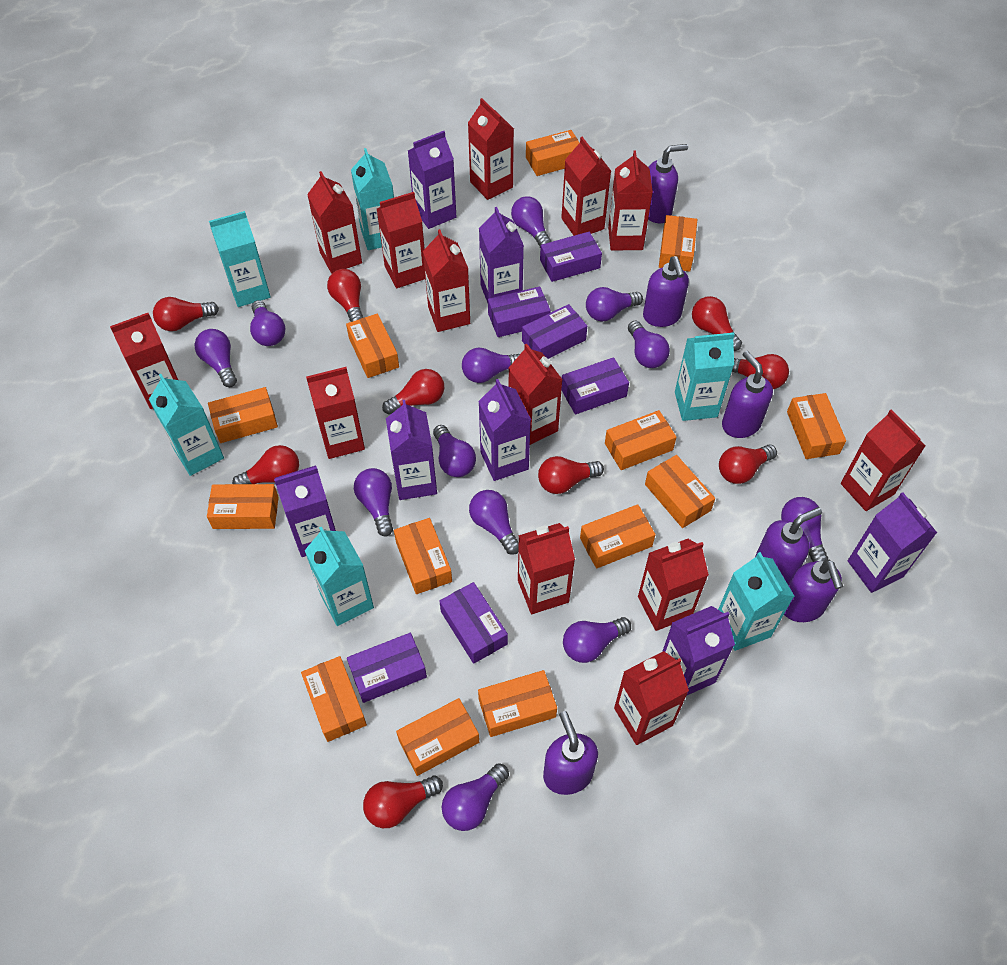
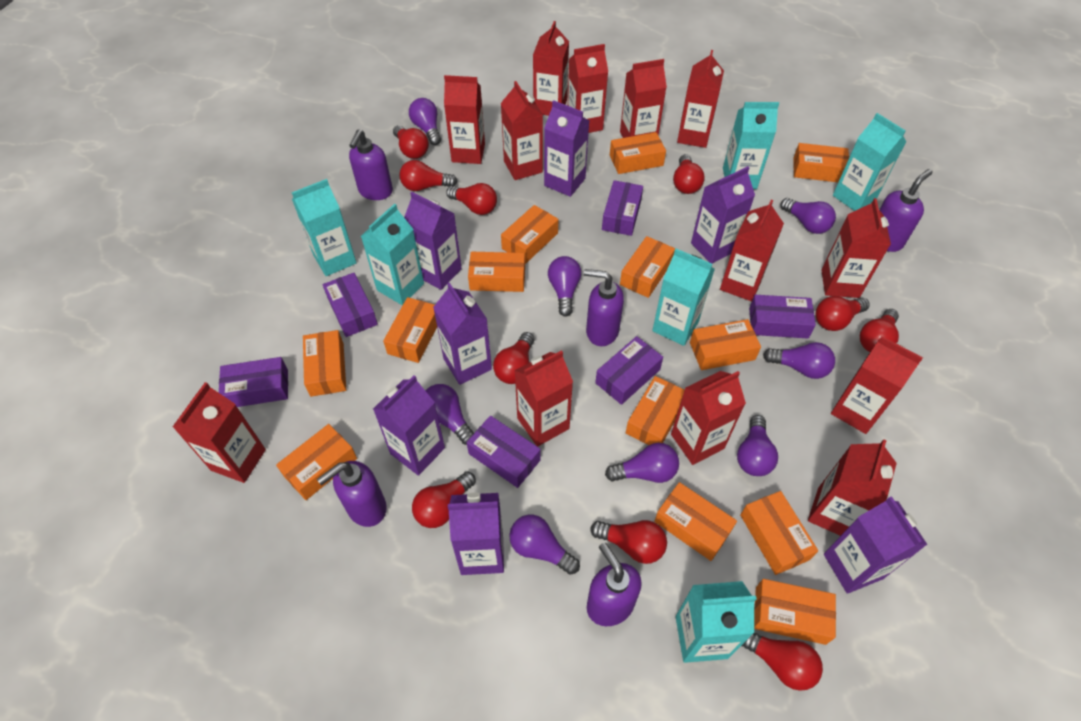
purple light bulb: [194,329,237,387] [250,300,285,346] [354,468,393,536] [433,425,476,477] [442,763,509,831] [462,348,520,383] [469,490,519,555] [511,196,552,248] [563,617,631,663] [586,287,643,321] [628,320,670,368] [781,497,828,562] = 12 -> [409,98,441,145] [426,384,474,445] [509,515,580,575] [548,256,581,317] [605,443,679,483] [737,415,778,476] [763,342,835,379] [781,198,836,234] = 8
purple soap dispenser: [543,711,598,795] [643,256,689,327] [648,144,688,223] [722,351,773,438] [755,507,822,585] [784,559,843,622] = 6 -> [317,461,387,527] [349,129,393,200] [584,269,624,346] [587,543,642,626] [879,169,933,252] = 5
red light bulb: [153,297,219,331] [232,445,299,484] [327,269,363,322] [363,776,443,828] [382,369,444,415] [538,456,604,494] [692,296,742,351] [719,444,777,484] [732,354,789,389] = 9 -> [393,125,429,159] [399,160,457,191] [412,471,476,528] [446,183,497,215] [493,332,534,384] [590,520,667,564] [673,154,705,194] [741,633,823,691] [815,296,870,331] [860,309,899,352] = 10

